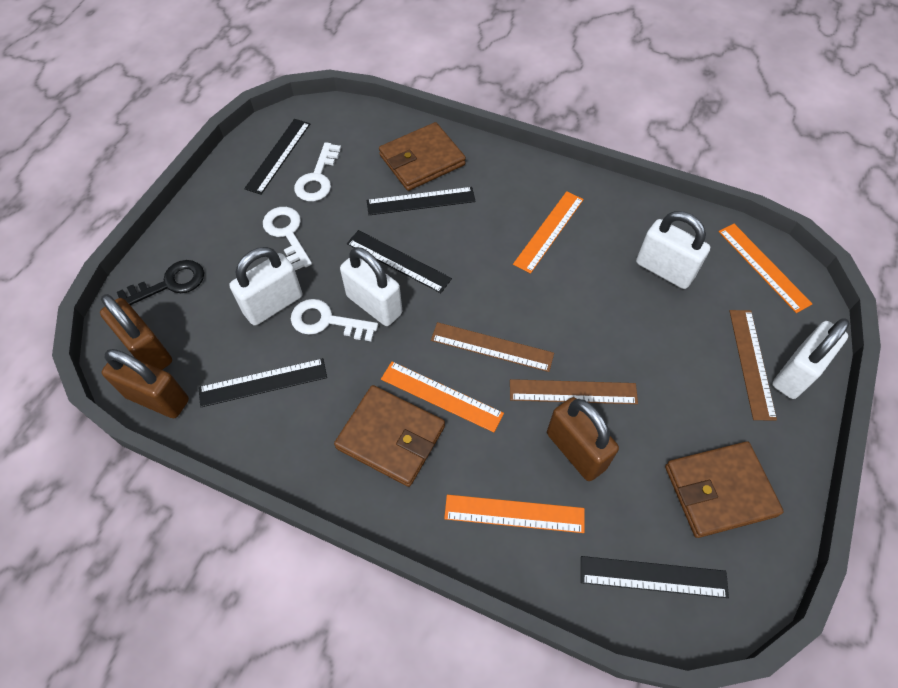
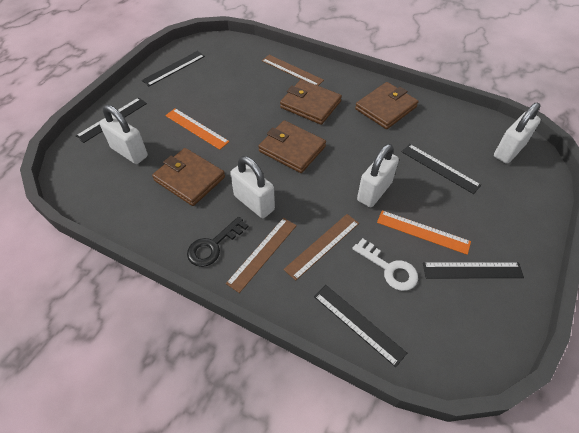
brown padlock: [100,294,172,370] [102,349,189,418] [547,397,619,481] = 3 -> none = 0
brown wallet: [334,385,445,487] [379,122,466,191] [665,441,784,538] = 3 -> [152,148,225,206] [258,120,326,173] [280,79,342,125] [355,82,418,129] = 4
orange ruler: [381,362,504,432] [444,495,585,533] [513,191,584,274] [719,224,812,313] = 4 -> [165,108,230,150] [377,210,471,255] = 2
white key: [263,207,312,270] [291,299,378,342] [294,142,341,201] = 3 -> [352,238,418,291] = 1

